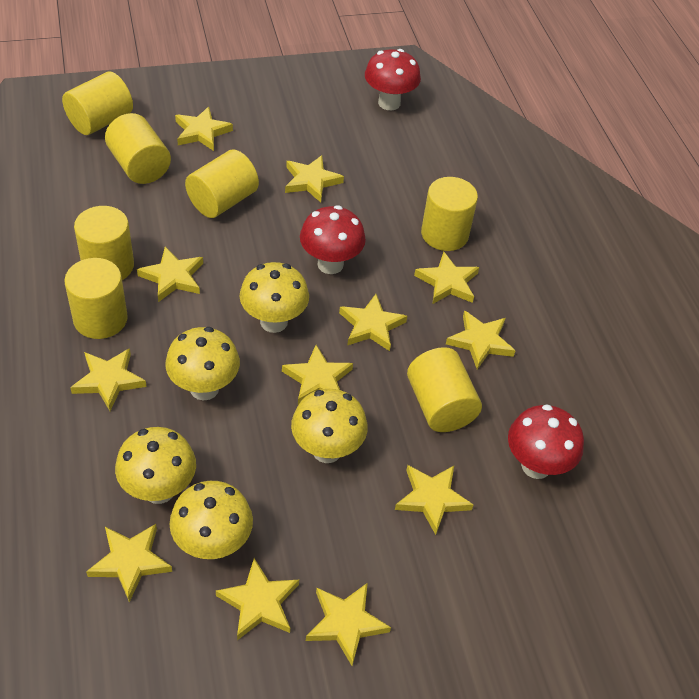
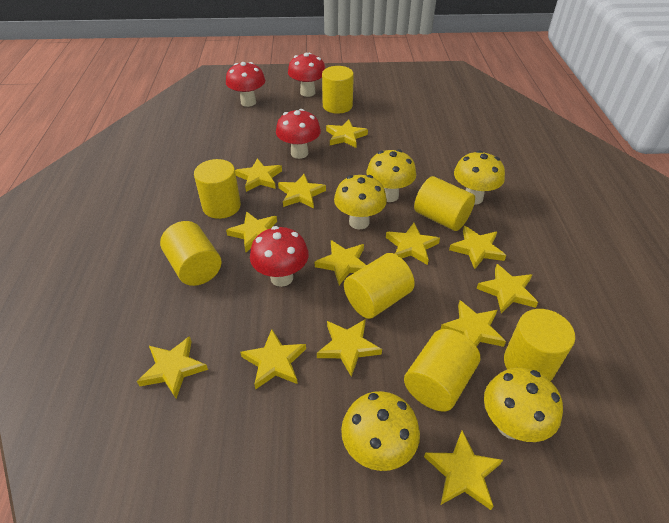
red mushroom: [300,205,366,274] [365,49,421,110] [508,404,584,479] = 3 -> [226,62,265,107] [250,226,309,287] [276,109,321,159] [288,53,326,97] = 4
yellow star: [70,348,147,411] [86,524,172,602] [137,247,203,302] [175,107,233,151] [216,558,299,640] [282,345,353,405] [285,155,344,202] [306,583,391,666] [339,294,407,351] [395,465,473,535] [414,252,479,304] [446,310,516,369] = 12 -> [137,336,208,399] [226,211,277,252] [235,158,282,192] [240,329,306,390] [278,174,326,209] [315,240,366,285] [317,319,382,377] [326,120,368,148] [386,223,440,265] [424,431,503,510] [441,300,506,347] [449,226,506,269] [476,264,538,313] = 13

